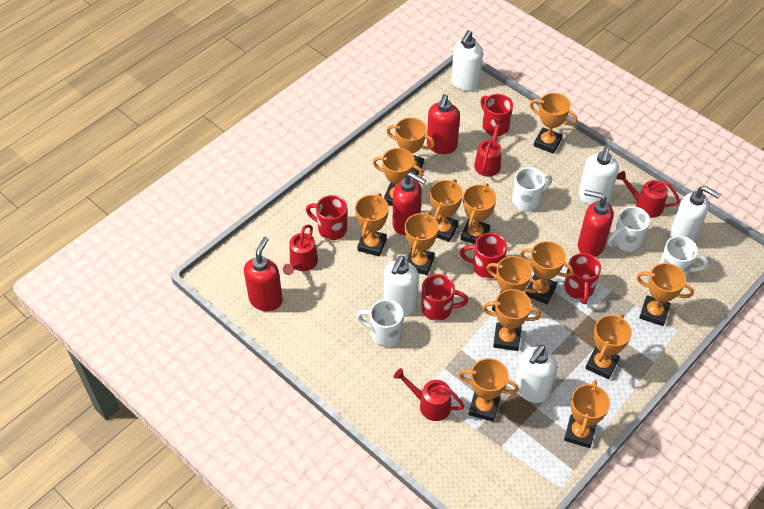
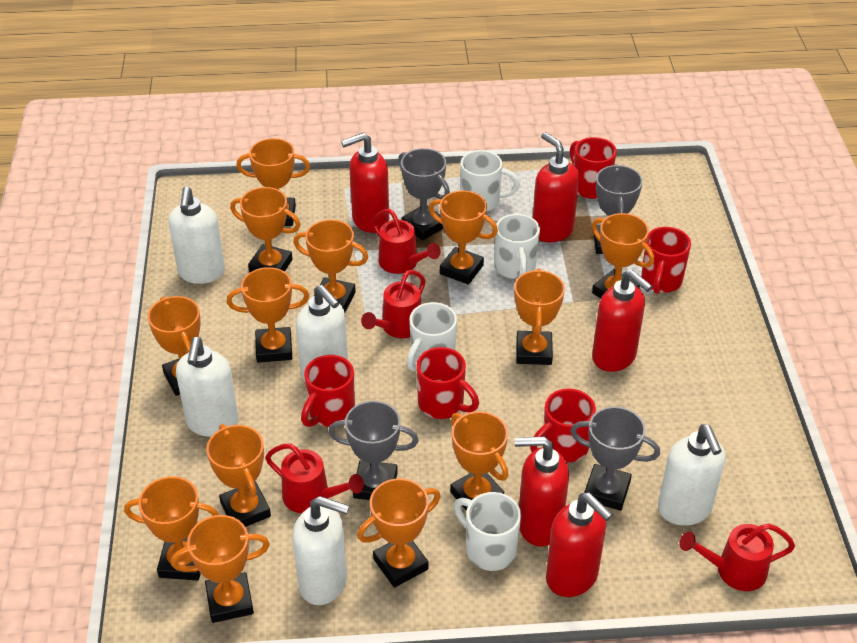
grey trophy: none = 0 -> [328,401,419,500] [398,148,450,241] [570,406,660,511] [594,164,643,254] = 4
orange trophy: [355,193,389,256] [373,148,424,206] [386,118,435,175] [405,212,439,275] [430,179,463,242] [458,358,519,422] [461,183,496,244] [483,289,541,351] [487,256,540,311] [520,241,574,304] [530,93,577,154] [564,380,610,448] [585,314,632,379] [636,263,694,326] = 14 -> [124,476,219,581] [148,296,201,396] [171,515,270,623] [206,424,271,527] [227,267,309,363] [230,187,301,272] [236,138,310,226] [293,220,368,312] [357,478,441,588] [429,190,498,285] [450,411,508,511] [514,268,565,365] [592,213,654,298] = 13
red soap dispenser: [244,237,283,311] [393,172,426,235] [427,94,460,154] [578,190,613,257] = 4 -> [341,133,389,233] [515,436,569,547] [533,132,579,242] [546,493,613,597] [592,270,652,372] = 5

